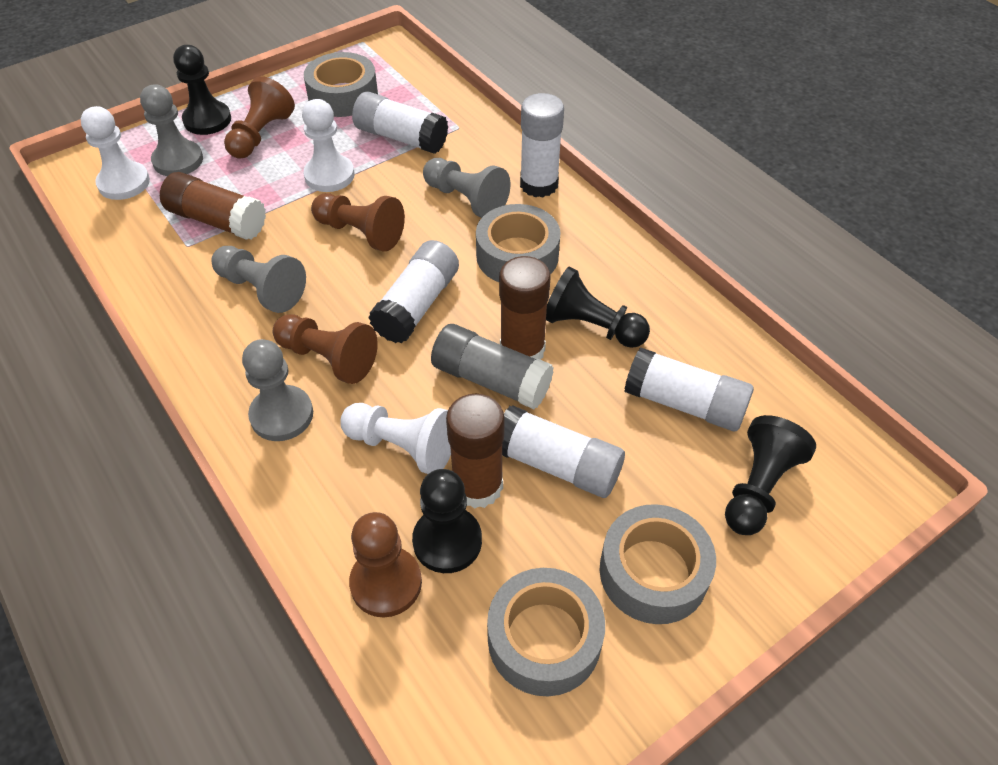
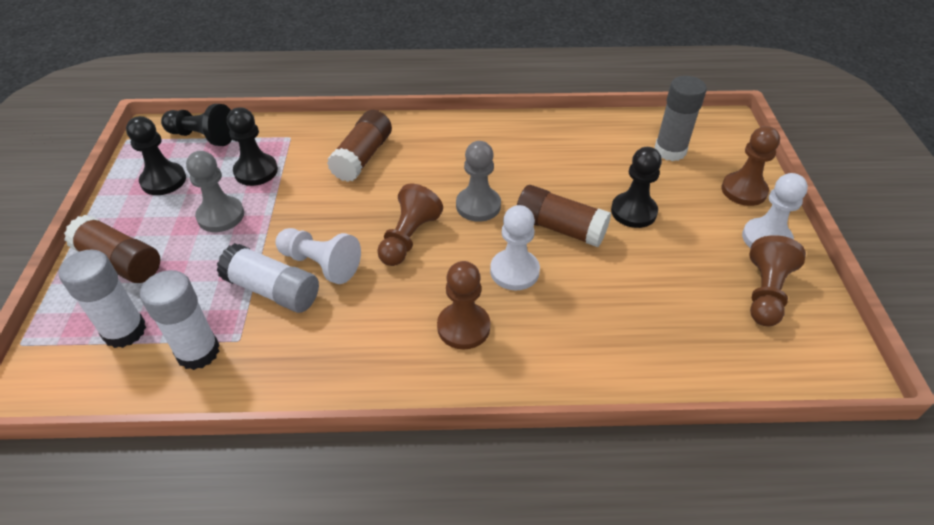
grey pawn: [140,84,203,176] [211,246,306,313] [242,339,313,441] [423,158,510,218] = 4 -> [186,151,244,232] [456,141,501,222] = 2
grey tape: [304,52,378,117] [476,204,560,282] [487,568,605,696] [600,504,716,624] = 4 -> none = 0
white glue stick: [352,92,448,154] [368,240,459,343] [502,405,625,498] [520,93,564,198] [624,348,754,431] = 5 -> [59,250,146,348] [140,270,220,370] [217,243,319,313] = 3

